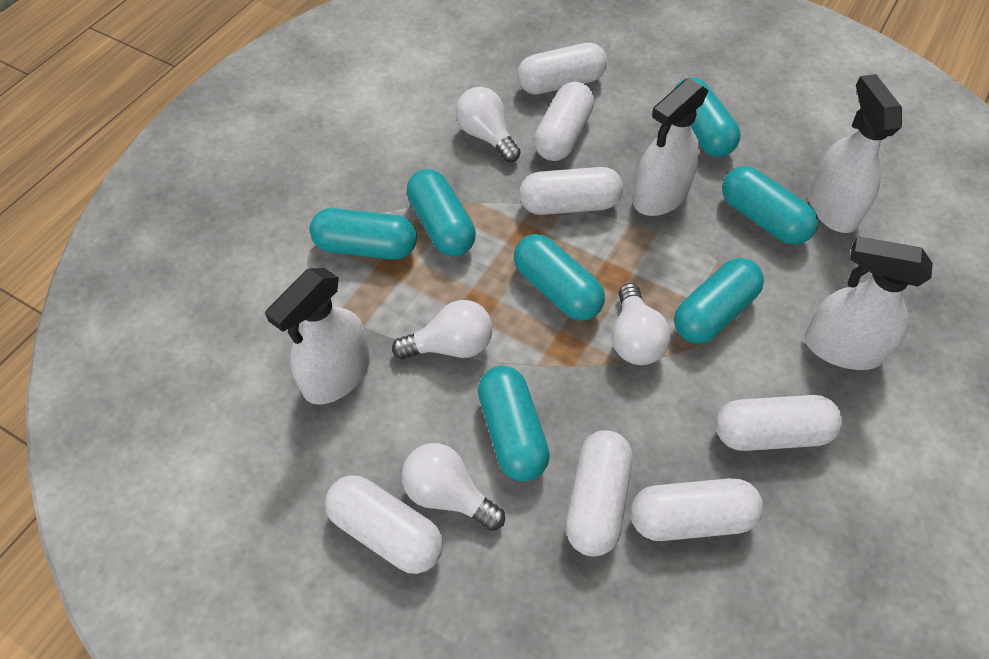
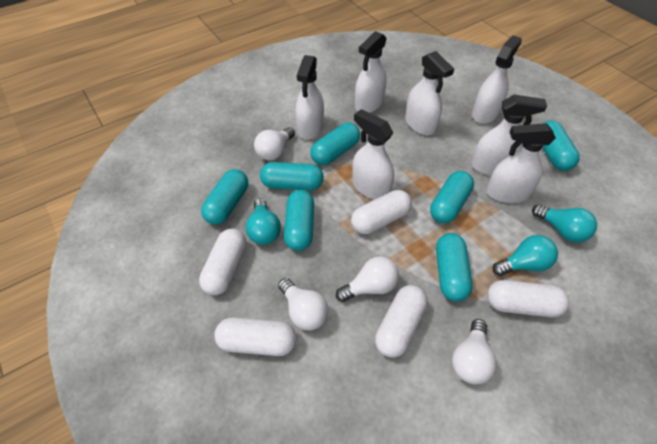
turquoise light bulb: none = 0 -> [246,198,281,245] [493,235,558,276] [532,204,597,242] = 3
white capsule: [325,475,443,574] [517,43,607,95] [519,167,623,215] [534,82,594,161] [566,430,632,557] [630,478,763,541] [716,395,842,451] = 7 -> [199,229,246,295] [214,317,296,356] [351,190,412,234] [375,285,427,358] [487,280,569,318] = 5
white spray bottle: [265,268,370,405] [633,78,709,216] [804,236,933,370] [809,74,902,233] = 4 -> [295,55,324,140] [352,109,394,200] [355,31,387,113] [405,51,454,135] [471,95,547,176] [472,35,522,124] [486,123,556,203] = 7

